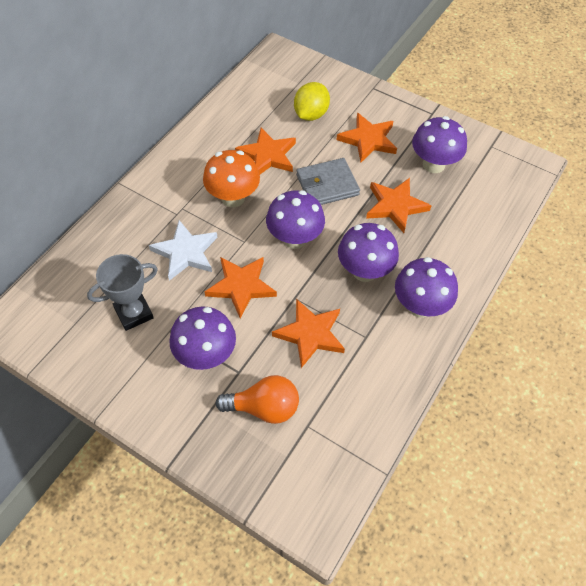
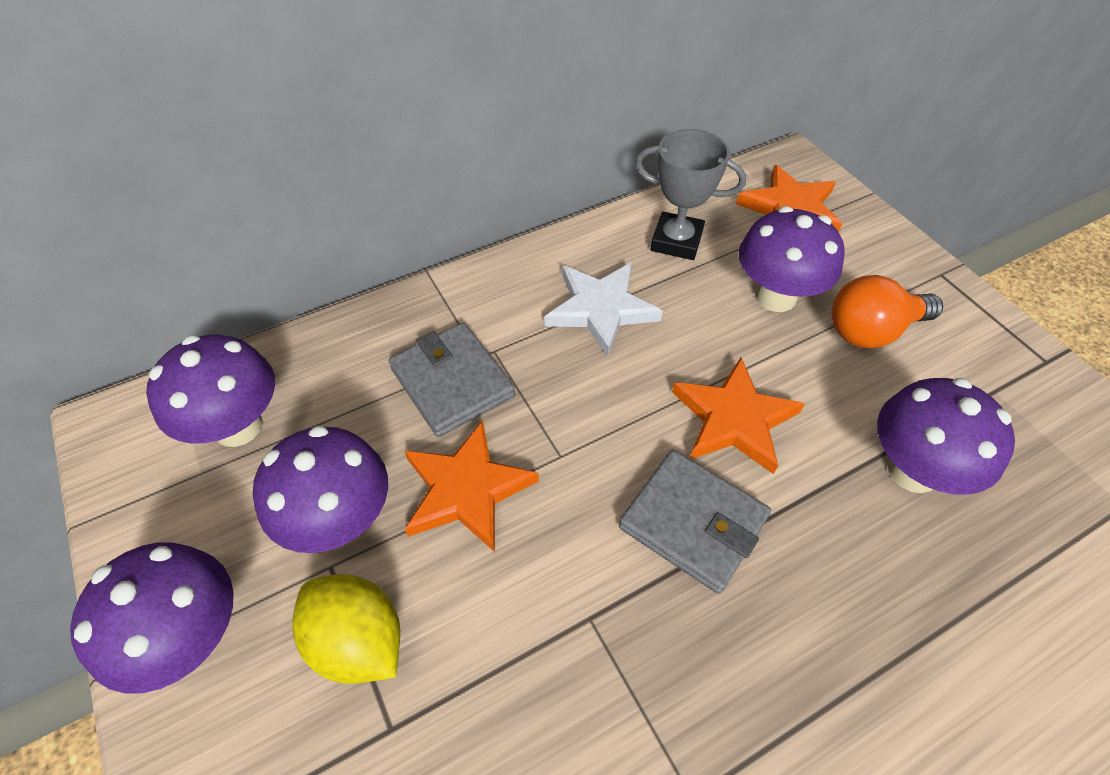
grey wallet: [296,158,360,205] = 1 -> [389,323,515,437] [619,450,771,594] = 2
orange mushroom: [203,150,260,207] = 1 -> none = 0
orange star: [205,257,277,318] [235,128,296,175] [272,299,345,368] [337,113,397,162] [366,178,432,233] = 5 -> [404,420,539,552] [672,357,804,474] [736,165,842,232] = 3

